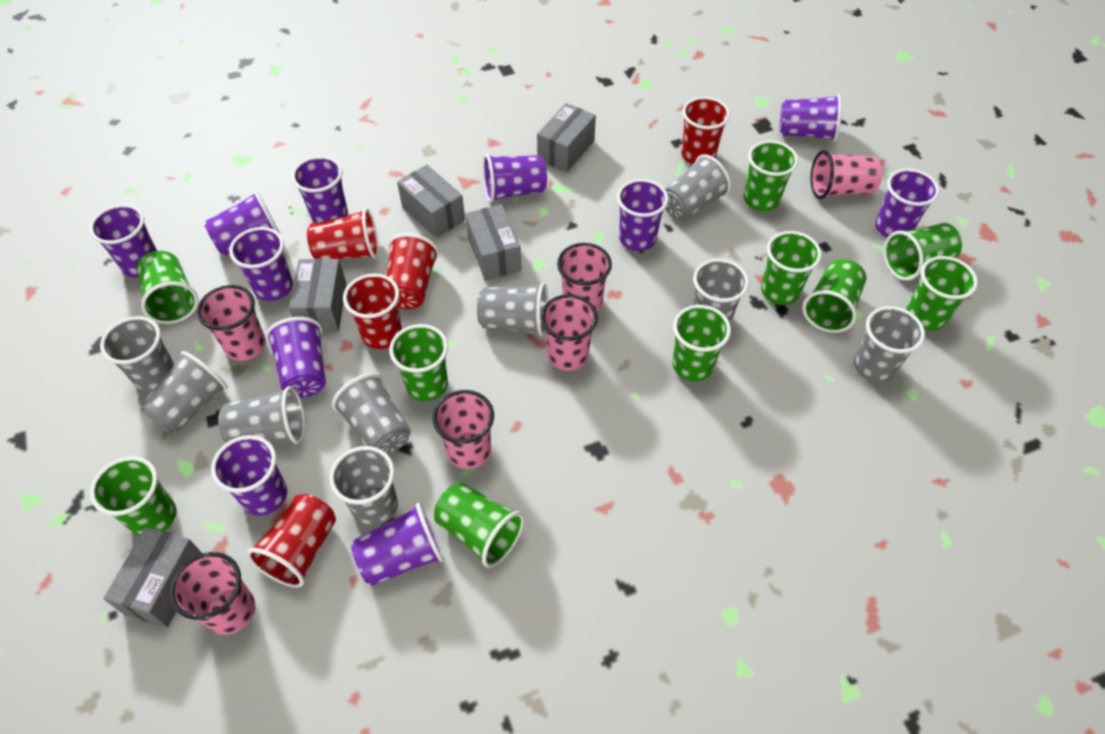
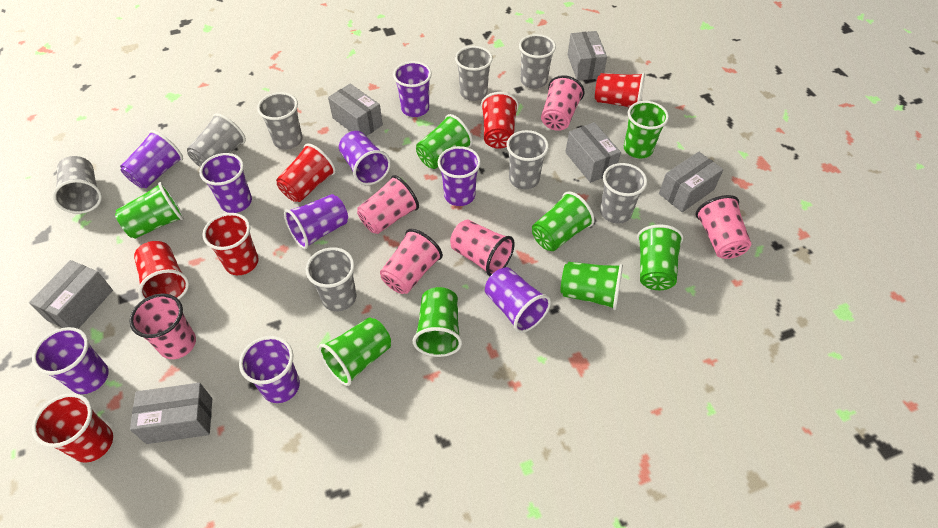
green cup: [90,456,176,536] [137,251,199,324] [389,324,448,401] [434,482,524,568] [672,305,731,381] [744,140,798,211] [761,231,821,305] [802,259,866,333] [883,223,962,281] [906,256,978,331] = 10 -> [115,182,184,239] [318,317,391,386] [412,287,462,357] [416,114,473,169] [532,191,595,251] [560,262,623,310] [624,101,669,159] [637,225,683,290] = 8
grey box: [103,527,202,628] [289,258,347,332] [397,165,465,238] [465,204,522,280] [537,103,596,172] = 5 -> [29,260,113,329] [130,383,212,444] [328,83,383,136] [565,122,621,183] [567,31,607,81] [659,152,724,212] = 6
grey cup: [100,316,175,393] [140,351,228,433] [218,386,305,444] [330,446,398,527] [332,373,411,455] [477,283,549,336] [665,154,731,221] [693,259,749,325] [854,306,925,383] = 9 -> [53,156,102,214] [187,114,246,167] [257,92,303,149] [306,247,357,311] [455,46,493,101] [506,130,549,189] [519,34,556,89] [600,163,647,224] = 8
purple cup: [89,204,157,277] [205,191,281,255] [211,435,287,516] [229,227,293,301] [266,317,326,398] [291,156,348,223] [351,503,444,586] [483,154,547,203] [617,179,668,251] [780,94,842,141] [875,168,940,238] = 11 -> [32,327,109,394] [120,130,183,188] [199,153,252,213] [239,336,300,403] [284,194,348,249] [339,131,391,185] [393,61,432,117] [438,146,481,206] [485,267,551,333] = 9
red cup: [246,494,336,588] [307,208,379,259] [343,274,402,349] [386,233,439,309] [681,97,730,164] = 5 -> [32,393,113,463] [134,241,189,300] [202,213,259,275] [276,144,336,202] [481,92,519,149] [595,73,645,107] = 6

